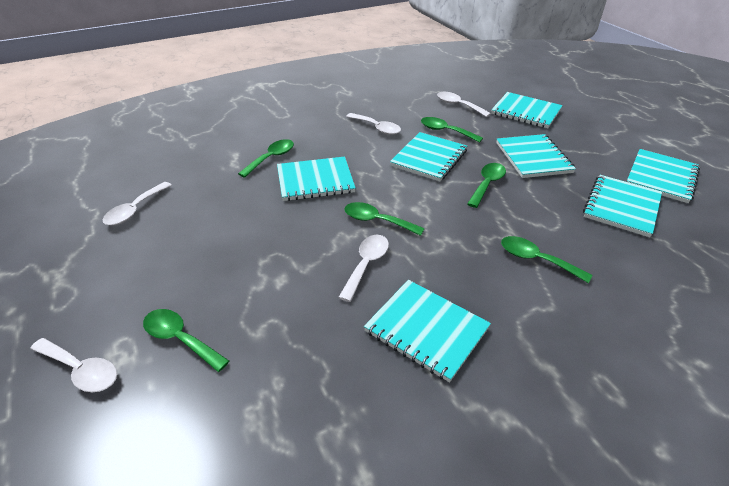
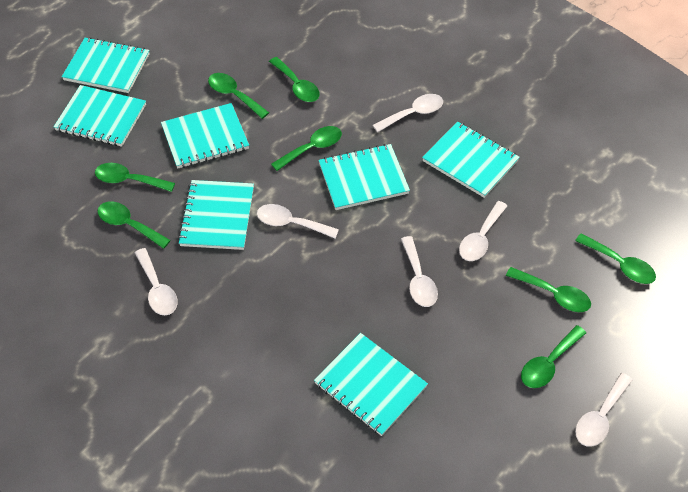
green spoon: [143,309,229,372] [238,139,294,178] [344,202,425,236] [421,117,483,143] [467,163,506,208] [501,236,592,283] = 6 -> [95,163,175,192] [98,201,171,249] [208,73,269,119] [269,57,320,102] [271,126,342,171] [506,267,591,312] [521,325,586,388] [575,233,656,284] = 8
white spoon: [30,338,117,392] [103,182,172,226] [338,235,389,302] [346,113,401,135] [437,92,491,117] = 5 -> [135,248,178,315] [257,204,339,239] [373,94,443,132] [401,236,438,307] [459,201,507,261] [575,373,632,447] = 6

